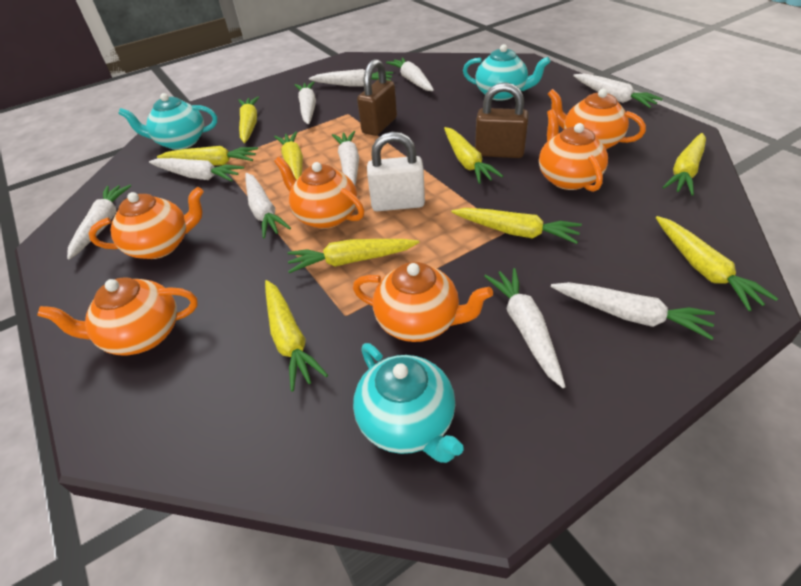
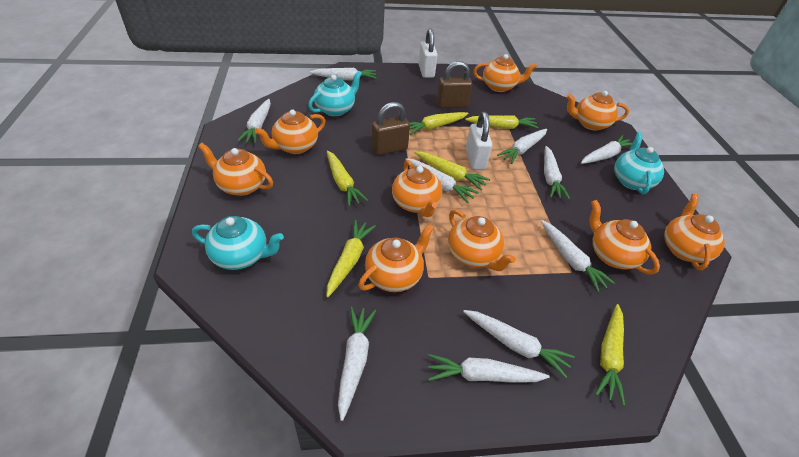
orange teapot: [37,277,198,356] [89,187,204,259] [274,157,364,229] [353,262,493,342] [539,109,608,192] [548,89,646,149] = 6 -> [198,143,273,196] [255,110,325,154] [358,224,434,292] [392,160,442,217] [448,209,516,271] [473,54,537,92] [566,91,629,131] [589,200,660,275] [664,194,725,270] = 9
white padlock: [367,132,425,211] = 1 -> [418,28,438,78] [466,112,492,170] = 2
yellow carrot: [157,146,258,166] [238,97,259,143] [265,280,328,391] [274,131,303,180] [288,239,419,273] [444,127,503,184] [451,208,582,244] [656,216,778,311] [662,133,706,196] = 9 -> [326,220,376,297] [327,150,368,206] [410,112,469,135] [414,151,490,190] [465,115,539,129] [595,304,625,406] = 6

